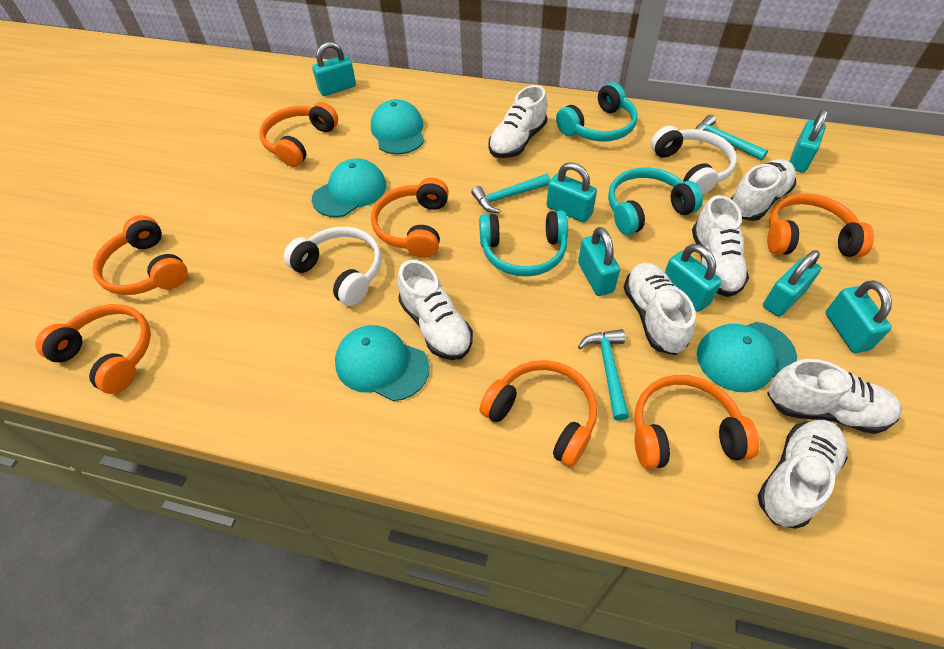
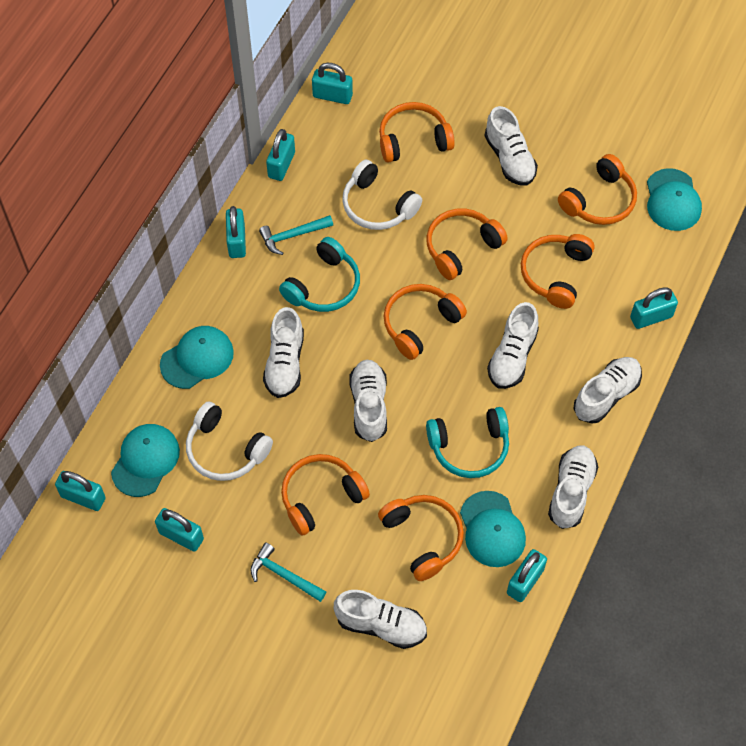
turquoise hammer: [471,174,551,213] [578,329,629,421] [695,115,768,161] = 3 -> [250,542,326,602] [259,215,333,255] = 2
turquoise headphones: [479,210,568,277] [556,82,638,142] [608,167,703,235] = 3 -> [279,237,360,312] [426,407,509,478] = 2

